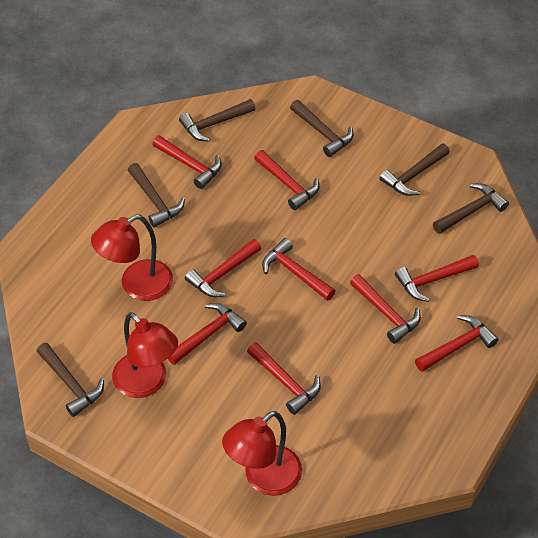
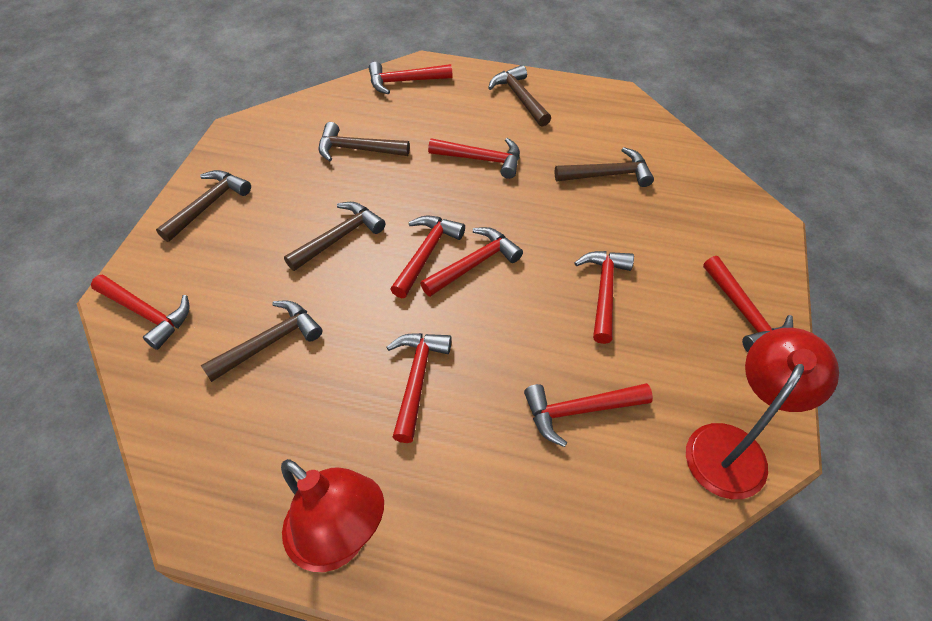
red lamp: [91,215,173,301] [112,312,178,398] [222,411,302,496] = 3 -> [281,459,384,572] [686,328,839,499] = 2

